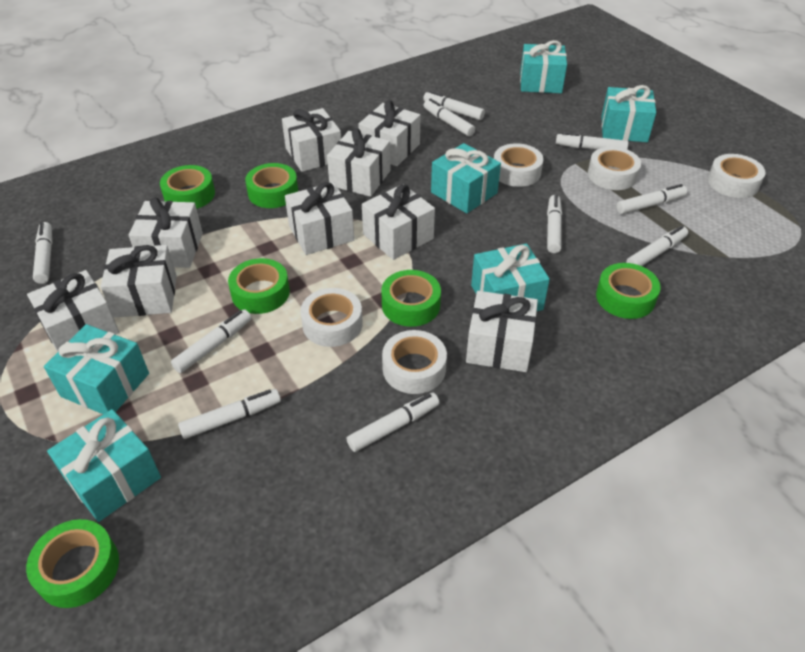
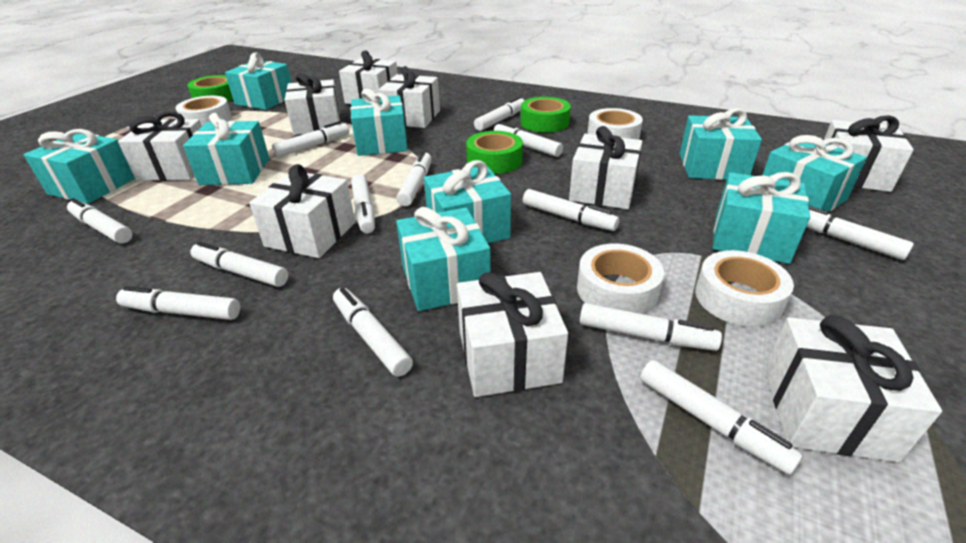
green tape: [26,519,119,608] [160,165,215,209] [228,258,290,314] [245,163,298,208] [381,270,441,327] [596,263,661,319] = 6 -> [187,75,233,102] [466,131,523,174] [521,97,571,133] = 3
turquoise gift: [44,324,149,414] [47,409,161,522] [431,143,501,213] [471,243,550,311] [520,40,567,93] [601,85,656,142] = 6 -> [24,129,135,204] [183,113,270,185] [225,53,292,110] [350,89,408,156] [396,207,491,311] [424,160,511,243] [680,108,762,180] [713,172,810,264] [763,135,867,212] = 9
white marker: [33,222,53,284] [171,309,252,373] [178,389,281,439] [347,392,439,452] [423,91,485,120] [424,98,475,136] [547,195,562,253] [556,132,629,150] [616,184,687,214] [626,225,688,266] = 10 -> [67,198,133,243] [116,286,240,320] [190,241,288,287] [272,121,349,157] [333,287,413,377] [351,174,375,233] [397,151,432,206] [474,96,525,131] [494,122,563,157] [523,189,619,231] [580,303,722,351] [640,360,803,475] [806,205,914,260] = 13
white tape: [300,288,363,347] [382,330,447,394] [494,143,543,187] [588,147,641,190] [708,154,765,198] = 5 -> [176,96,232,126] [577,244,664,314] [587,108,643,140] [695,250,794,327] = 4

